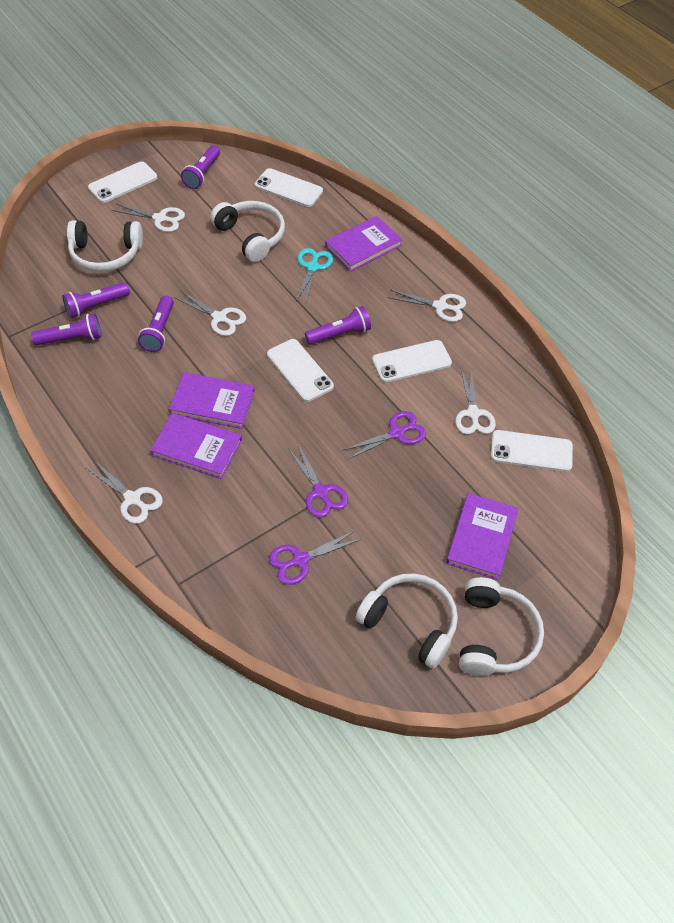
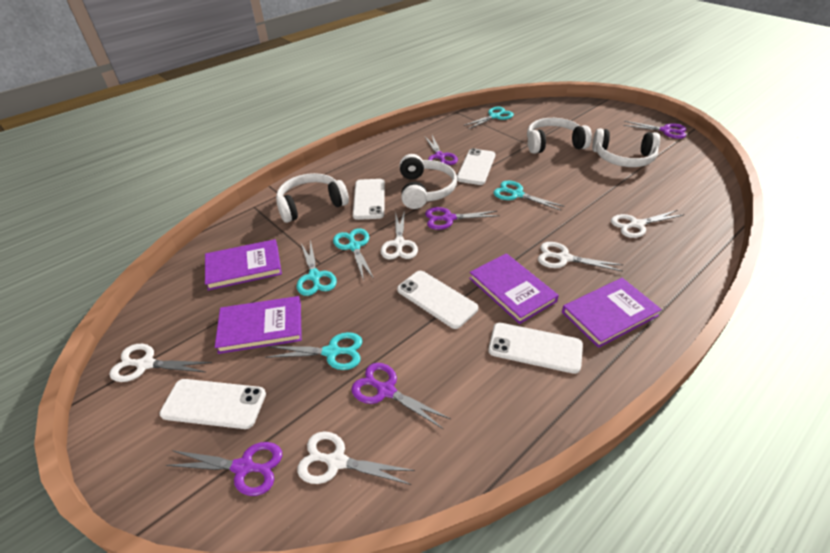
purple flashlight: [31,313,101,345] [62,282,130,318] [138,296,174,352] [181,145,220,189] [305,306,371,345] = 5 -> none = 0
purple scissors: [269,530,361,585] [288,444,348,518] [344,411,426,459] = 3 -> [166,442,282,496] [351,363,451,429] [425,135,458,165] [425,207,500,230] [623,121,686,139] = 5
turquoise scissors: [296,248,333,302] = 1 -> [265,332,362,370] [297,240,337,296] [333,228,374,281] [463,107,514,129] [494,181,565,210] = 5

